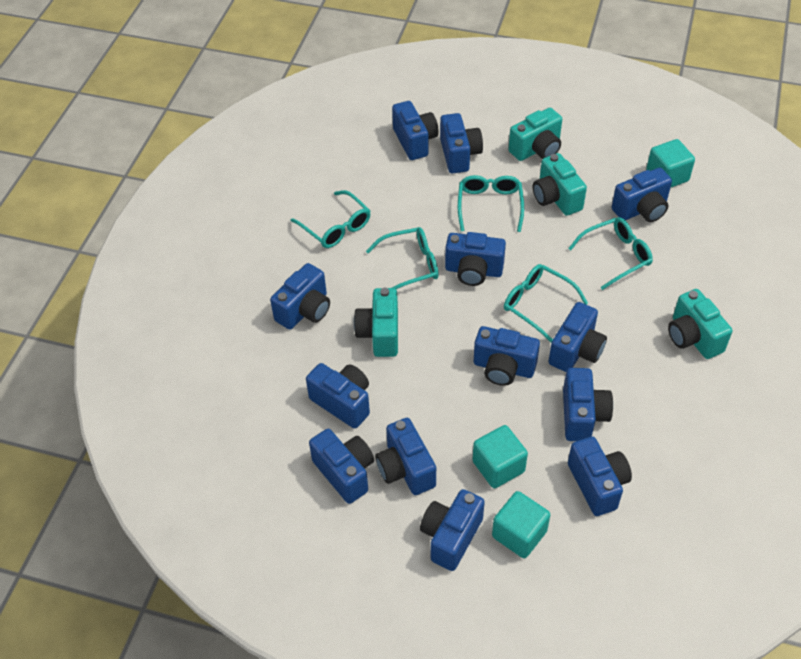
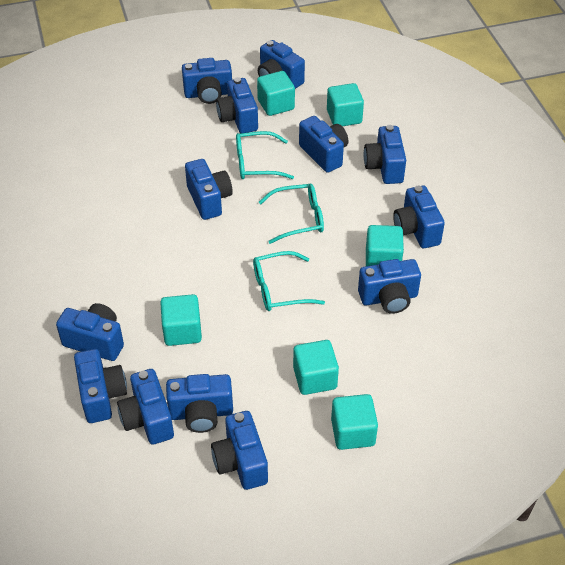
turquoise camera: [354,288,398,357] [508,108,562,161] [533,153,587,216] [668,289,732,359] = 4 -> none = 0
turquoise cube: [472,425,528,488] [492,491,550,558] [646,139,695,187] = 3 -> [160,294,202,346] [257,71,295,116] [293,340,339,395] [327,83,364,126] [331,394,378,450] [366,225,404,266] = 6
turquoise glasses: [291,190,370,248] [366,227,439,289] [458,175,524,232] [504,264,588,343] [568,217,653,290] = 5 -> [236,131,294,179] [253,251,325,311] [259,184,324,244] = 3

